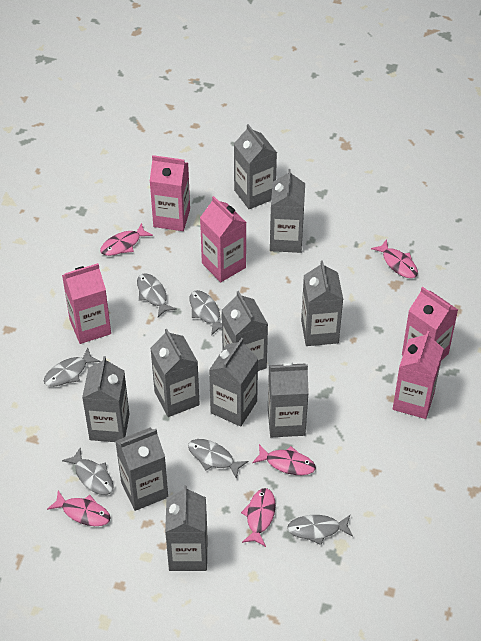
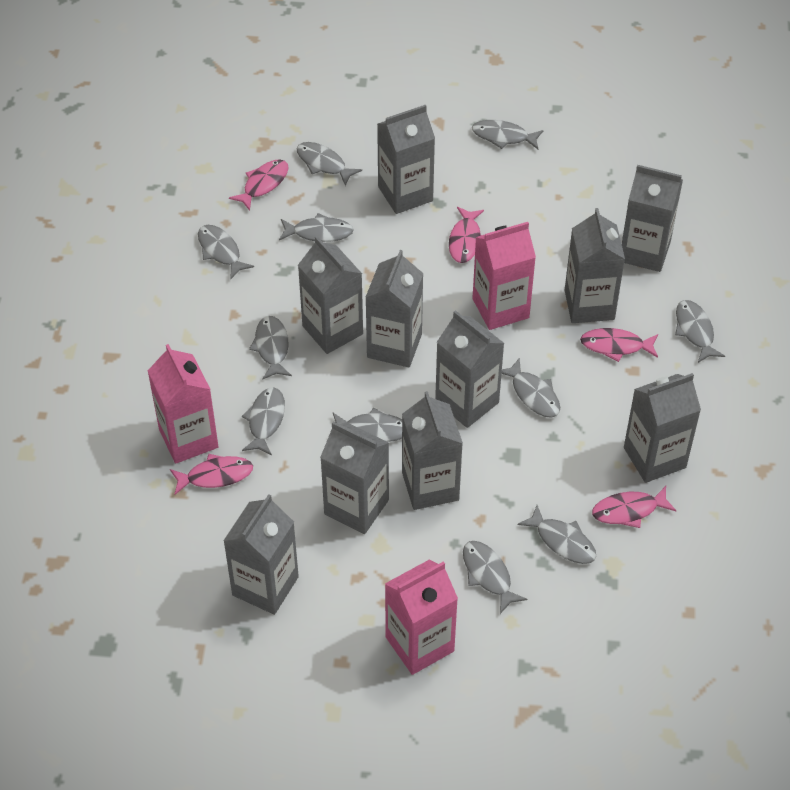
grey fish: [44,348,100,387] [62,447,114,495] [137,273,177,317] [188,439,248,479] [190,290,222,336] [287,515,353,545] = 6 -> [198,225,254,279] [242,387,285,455] [249,316,292,380] [279,213,354,242] [297,142,362,186] [333,408,402,442] [463,541,527,614] [472,120,544,149] [502,357,560,418] [518,505,596,564] [675,300,725,363] = 11
pink carton: [62,263,111,344] [150,155,190,231] [200,196,246,282] [393,331,443,419] [402,287,458,361] = 5 -> [148,344,219,464] [385,560,458,675] [472,222,536,330] = 3

